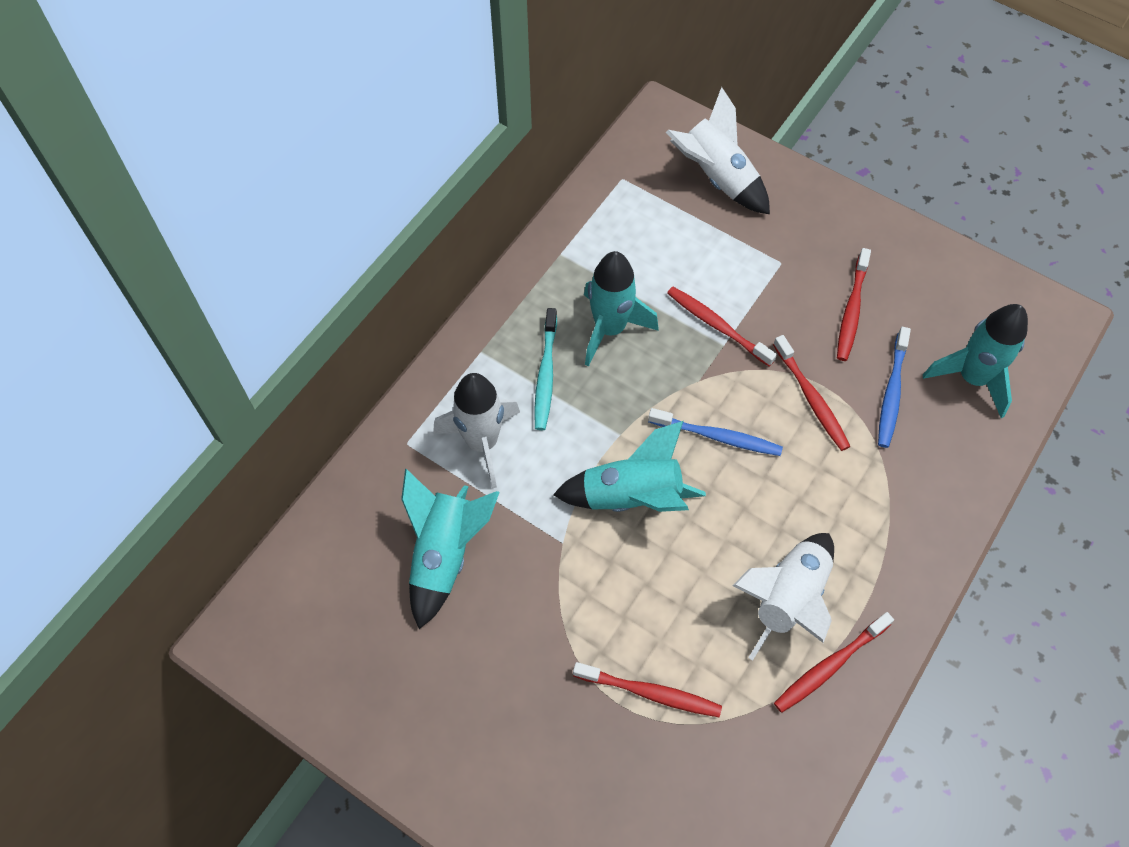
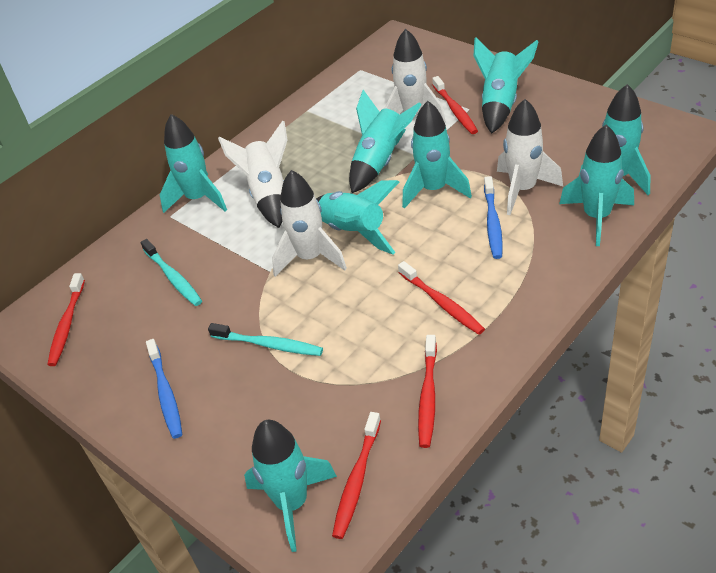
turquoise rocket: [401,469,500,629] [553,421,706,512] [584,251,659,367] [923,304,1028,418] = 4 -> [160,114,227,213] [244,420,337,552] [316,180,399,255] [349,90,422,193] [402,101,472,209] [474,37,539,134] [559,124,634,246] [579,84,650,195] = 8
turquoise toothbrush: [534,308,557,430] = 1 -> [141,239,202,306] [208,323,323,356] = 2
white rocket: [433,373,520,489] [666,87,770,214] [732,533,834,661] = 3 -> [218,121,288,228] [272,170,347,277] [384,29,446,122] [497,99,563,215] = 4

